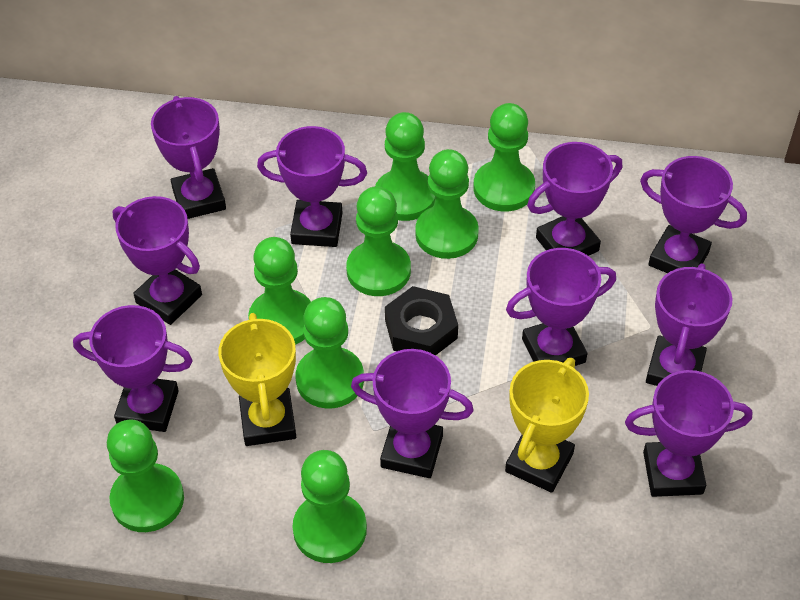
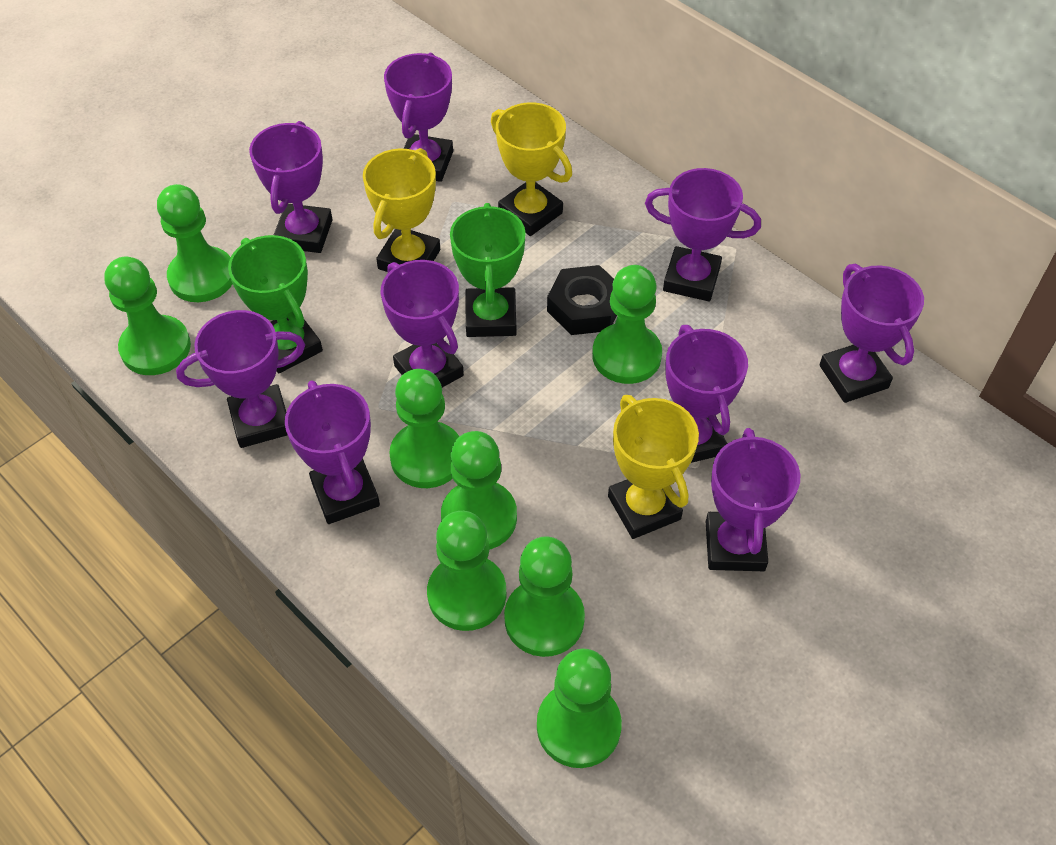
green trophy: none = 0 -> [228,235,323,373] [450,203,526,337] = 2
purple trophy: [73,305,193,432] [113,196,202,325] [151,96,226,219] [257,126,367,247] [351,349,474,478] [506,248,616,366] [527,142,622,256] [625,370,752,497] [640,156,747,273] [646,263,732,386] = 10 -> [176,310,305,448] [249,121,333,253] [285,380,380,524] [381,260,464,387] [384,53,453,182] [645,168,761,301] [665,325,748,463] [706,428,800,571] [820,264,924,403] = 9
yellow trophy: [218,313,296,446] [505,358,589,493] = 2 -> [363,148,440,272] [491,102,572,236] [608,395,699,539] = 3

